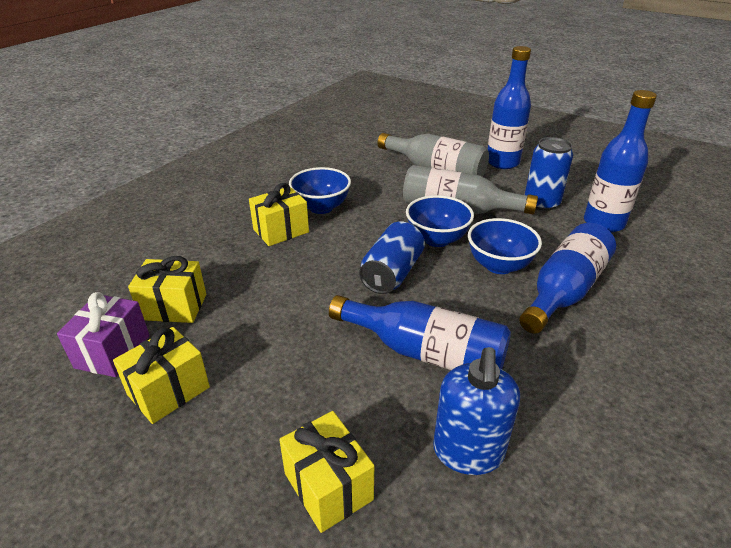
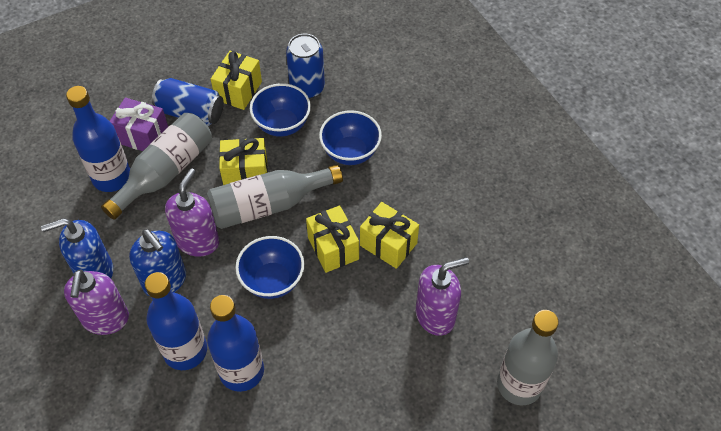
blue bottle: [329,295,511,370] [487,46,531,169] [519,223,616,334] [584,90,657,233] = 4 -> [66,86,130,192] [145,272,207,370] [207,295,264,392] = 3
blue soap dispenser: [433,347,520,475] = 1 -> [41,218,113,279] [129,229,186,297] = 2
grey bottle: [378,133,489,177] [403,165,538,214] = 2 -> [101,113,212,220] [207,164,343,229] [497,310,559,405] = 3
purple soap dispenser: none = 0 -> [64,269,129,335] [165,168,219,257] [416,257,469,336] = 3

